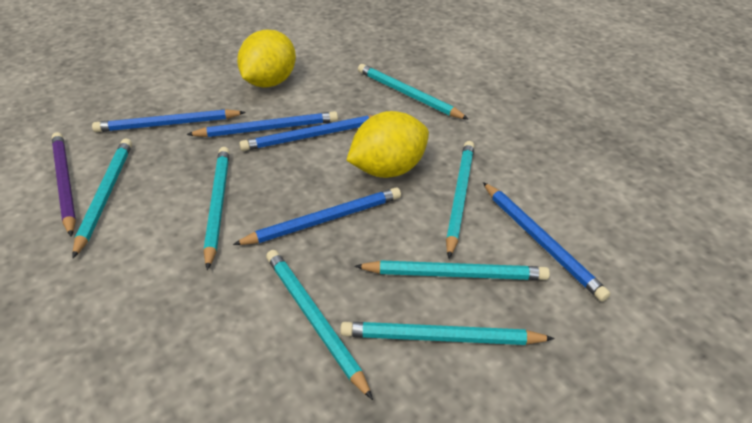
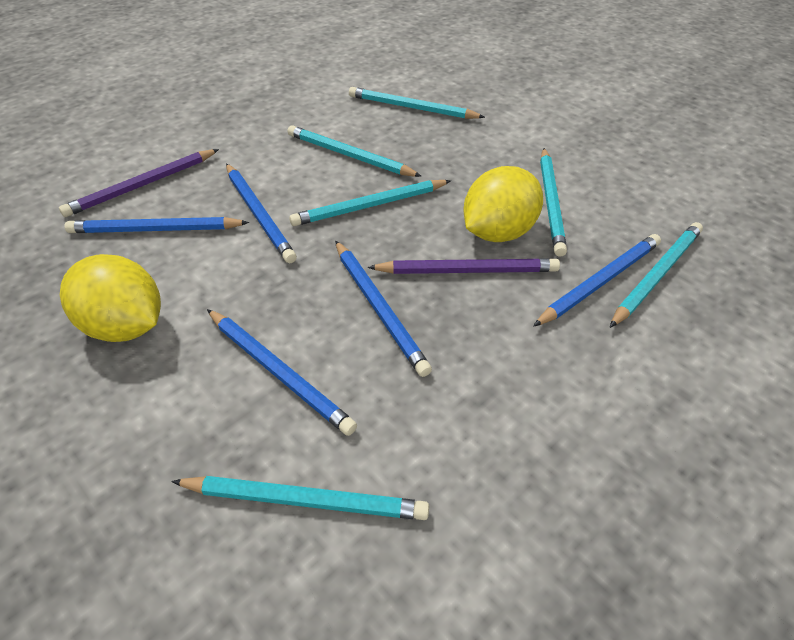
purple pencil: [52,132,76,237] = 1 -> [59,149,219,217] [367,258,560,274] = 2
turquoise pencil: [73,139,132,258] [204,147,230,270] [266,250,373,400] [340,322,555,345] [354,260,550,280] [358,64,468,119] [446,141,475,258] = 7 -> [171,476,429,520] [287,125,422,177] [289,180,451,226] [349,87,485,119] [540,148,567,257] [610,222,703,328] = 6

